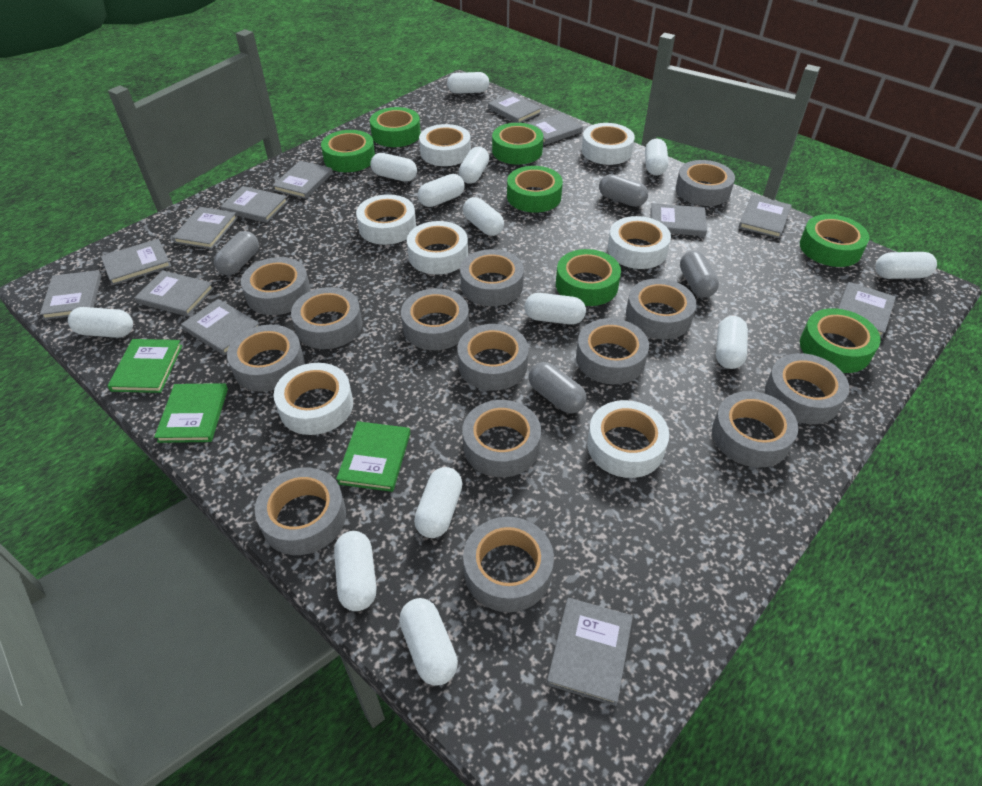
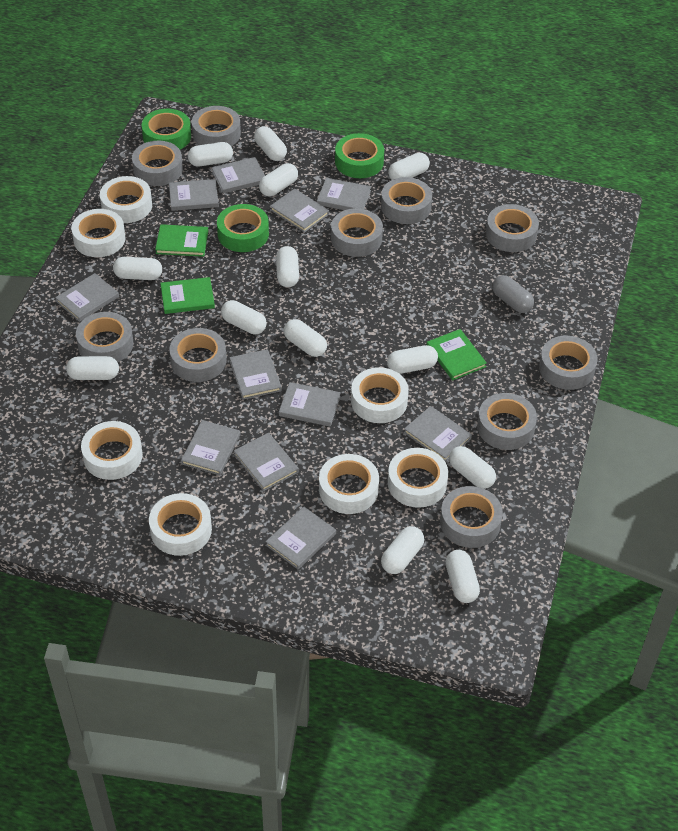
green tape: [321,130,375,172] [370,107,421,147] [492,123,543,165] [507,166,563,213] [556,249,621,306] [800,214,869,267] [800,308,881,373] = 7 -> [142,109,191,150] [217,204,269,252] [335,133,384,178] = 3
grey book: [40,270,102,320] [101,239,171,285] [134,270,214,316] [172,207,238,249] [181,299,260,355] [220,186,288,223] [272,161,333,199] [488,93,542,123] [529,113,583,145] [547,598,633,706] [651,203,707,236] [739,195,792,238] [838,282,896,338] = 13 -> [55,273,119,322] [169,179,219,211] [181,420,241,475] [212,157,265,194] [230,349,282,400] [234,433,299,491] [266,507,336,569] [270,189,329,233] [279,382,341,427] [317,178,371,210] [404,406,472,462] = 11
grey capsule: [214,231,259,275] [529,362,587,414] [599,174,648,207] [680,251,719,298] = 4 -> [492,275,534,313] = 1
grey tape: [227,325,304,392] [241,257,311,315] [255,468,346,555] [291,287,362,349] [401,288,469,350] [457,324,529,391] [460,249,524,306] [462,400,541,477] [463,517,554,612] [576,318,649,384] [626,278,696,339] [676,160,735,206] [712,391,798,467] [765,353,849,424] = 14 -> [76,312,133,362] [132,141,183,186] [169,328,226,382] [192,106,241,146] [331,208,383,257] [381,177,432,224] [440,486,503,548] [477,393,537,450] [486,204,539,252] [539,336,598,390] = 10

